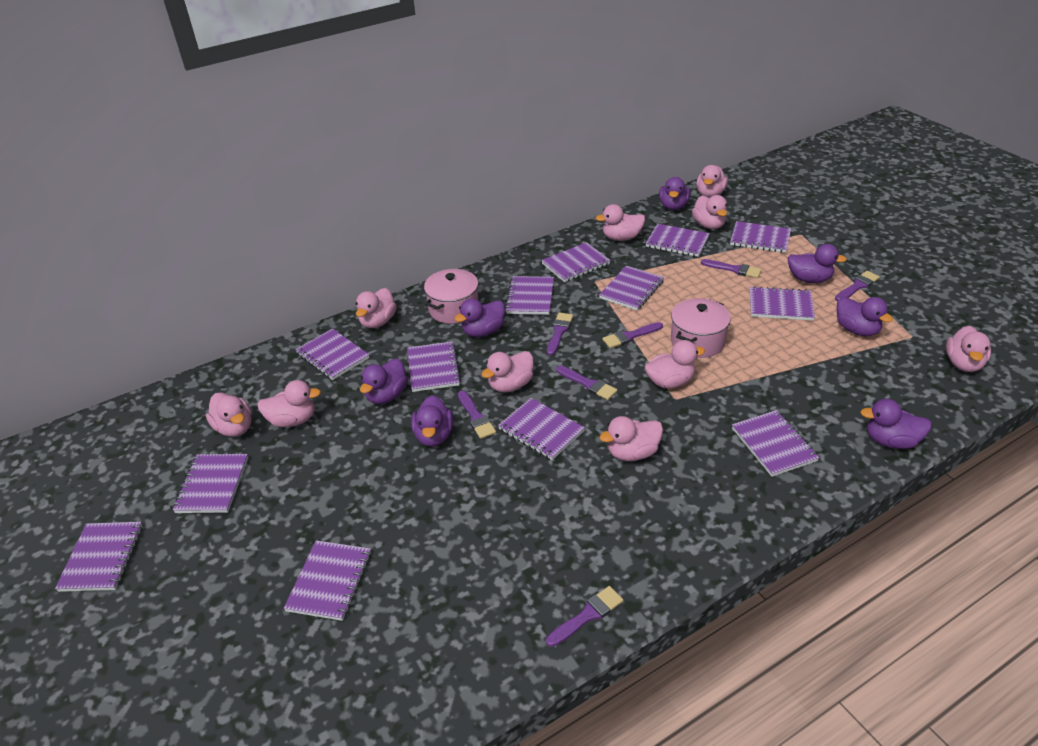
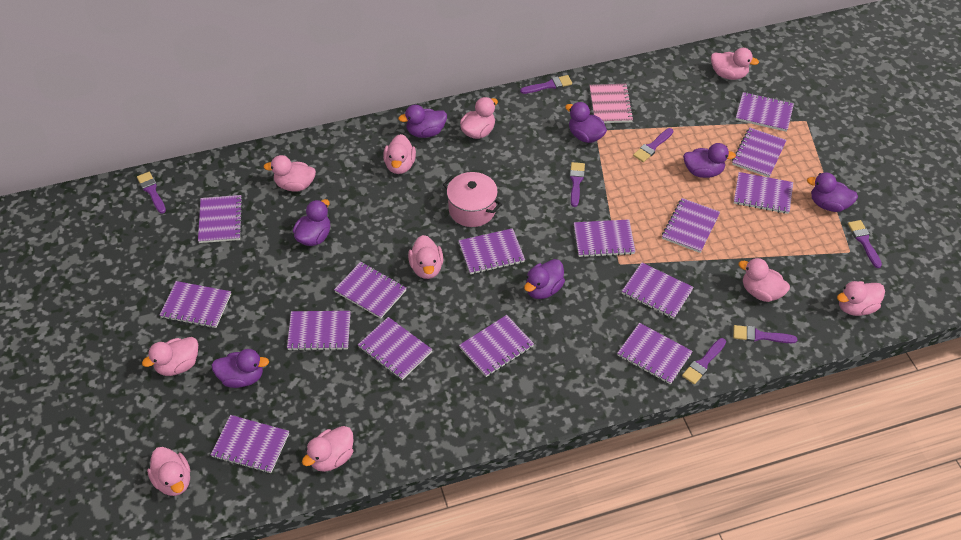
pink notebook: none = 0 -> [590,84,634,123] = 1
pink pot: [424,269,479,324] [671,298,731,358] = 2 -> [443,172,502,227] = 1
purple notebook: [55,522,143,592] [173,454,248,513] [284,540,371,621] [295,328,369,380] [407,341,461,392] [498,398,585,460] [505,276,554,315] [541,242,610,282] [599,266,664,311] [646,224,710,257] [730,221,791,253] [732,410,819,477] [750,286,815,321] = 13 -> [159,281,231,328] [198,195,243,243] [211,415,289,473] [287,311,351,351] [334,262,407,319] [358,317,433,380] [459,228,525,274] [459,315,534,377] [574,219,636,258] [617,323,693,384] [622,262,694,319] [662,198,720,253] [732,128,787,177] [734,172,793,214] [736,92,794,132] = 15

